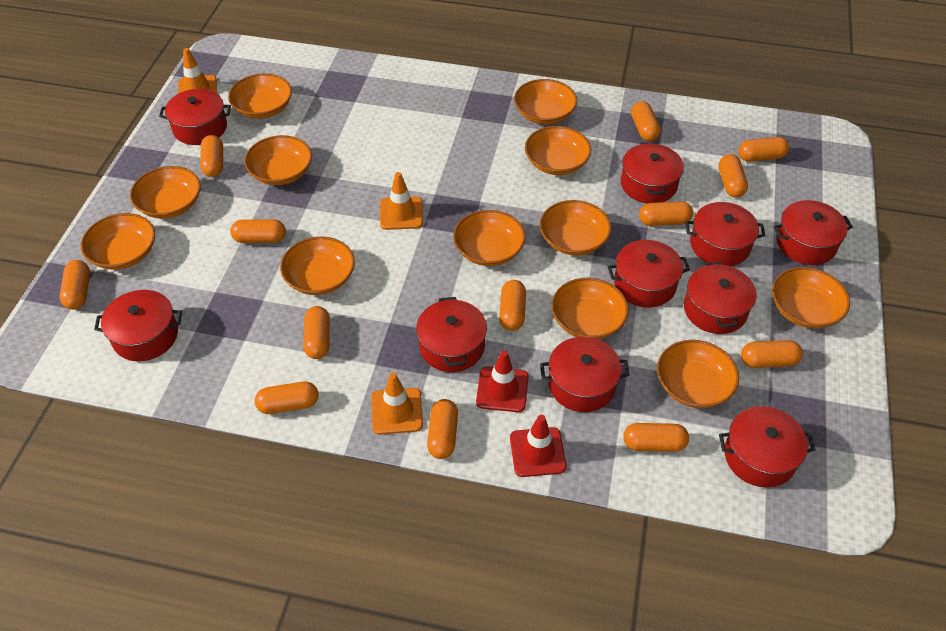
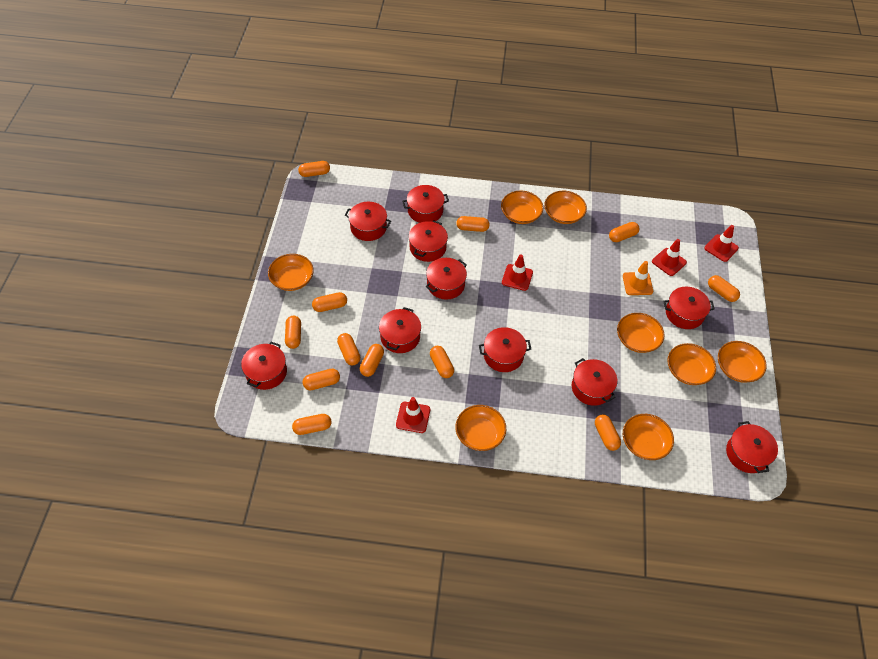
orange bowl: [81,213,155,270] [130,166,201,219] [228,73,292,119] [244,135,312,185] [280,236,355,295] [453,210,525,266] [514,79,577,124] [525,126,591,175] [539,200,611,255] [551,278,629,339] [657,340,739,408] [772,267,850,329] = 12 -> [268,254,314,291] [455,405,506,451] [501,191,543,224] [544,191,587,224] [617,313,665,353] [623,414,674,460] [667,343,716,385] [718,341,767,383] = 8
orange capsule: [60,260,90,310] [200,135,223,177] [230,219,286,243] [255,381,318,414] [303,306,330,359] [427,399,458,459] [499,280,526,331] [623,423,689,452] [631,101,661,141] [639,201,693,226] [718,154,748,197] [738,137,789,162] [741,340,803,368] = 13 -> [285,316,301,349] [292,414,331,435] [298,161,330,177] [302,368,340,390] [312,292,347,312] [337,333,360,366] [360,344,384,377] [430,346,454,378] [456,216,490,232] [595,414,621,451] [609,222,639,242] [708,275,740,302] = 12
orange traffic cone: [178,48,217,94] [371,373,423,435] [380,172,423,230] = 3 -> [623,261,653,295] = 1
red traffic cone: [476,350,529,412] [510,415,566,477] = 2 -> [396,397,430,433] [502,254,533,291] [652,239,687,276] [704,225,739,262] = 4

